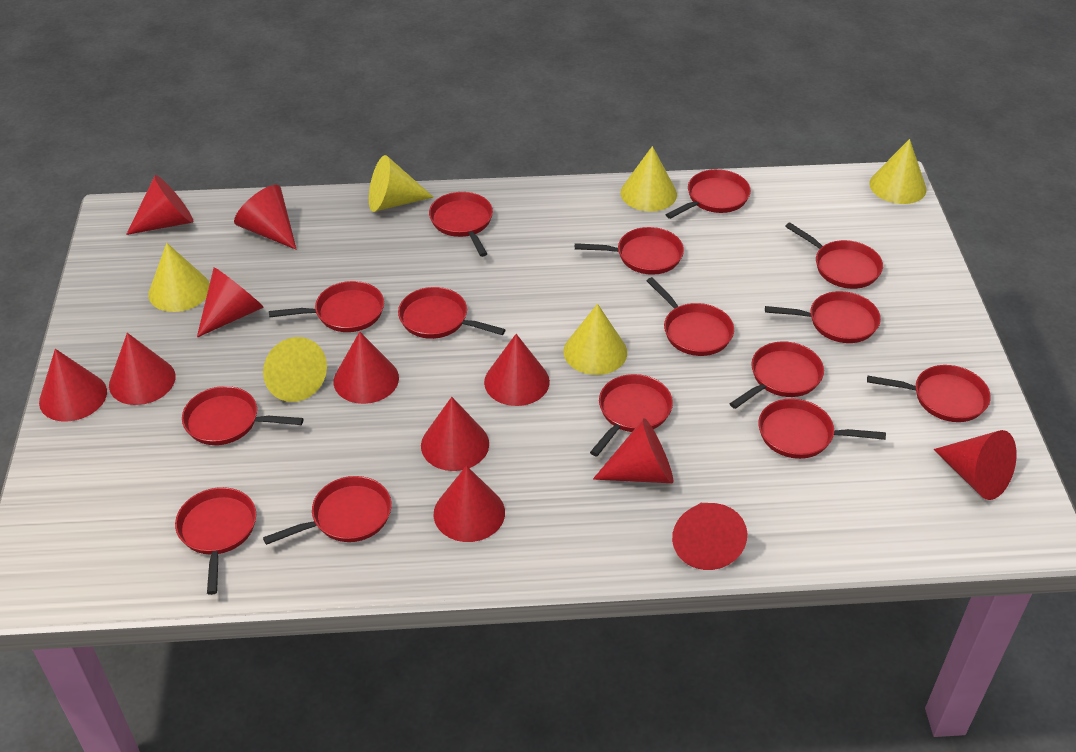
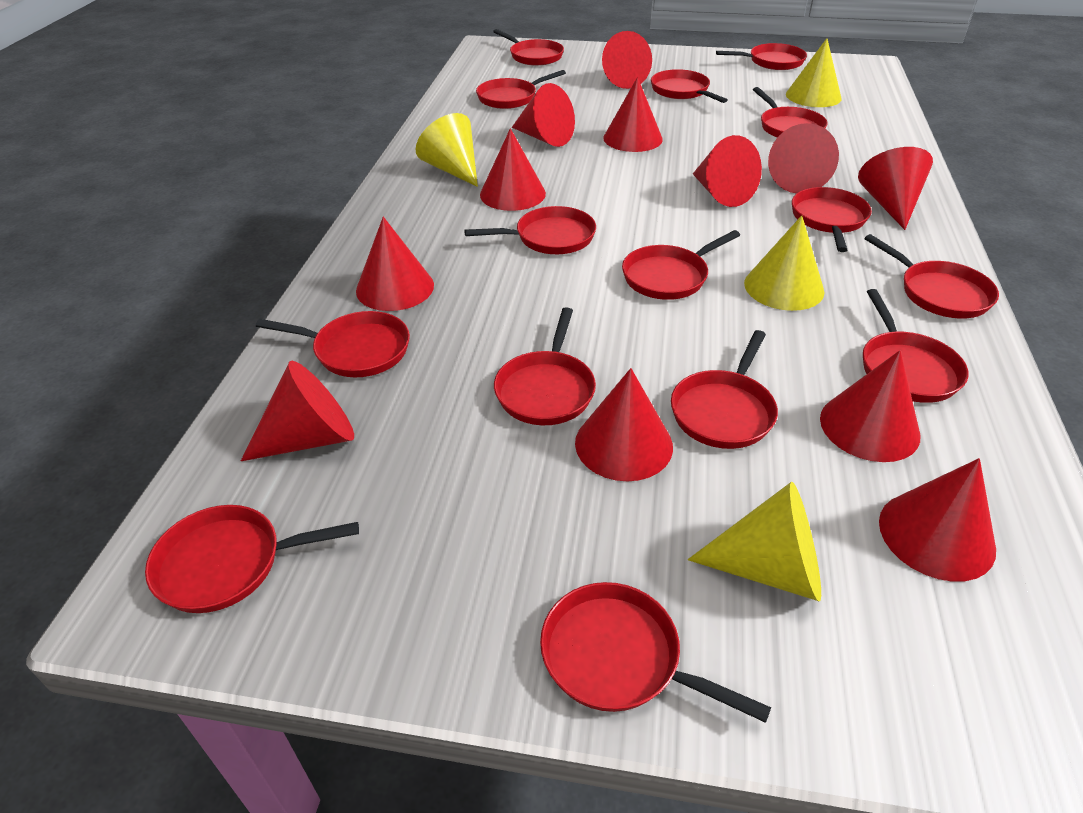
yellow cone: [148,243,210,312] [263,337,327,402] [369,155,433,212] [563,304,627,375] [621,146,677,212] [869,139,926,204] = 6 -> [415,113,478,187] [688,482,821,601] [744,215,824,311] [786,38,841,107] = 4

